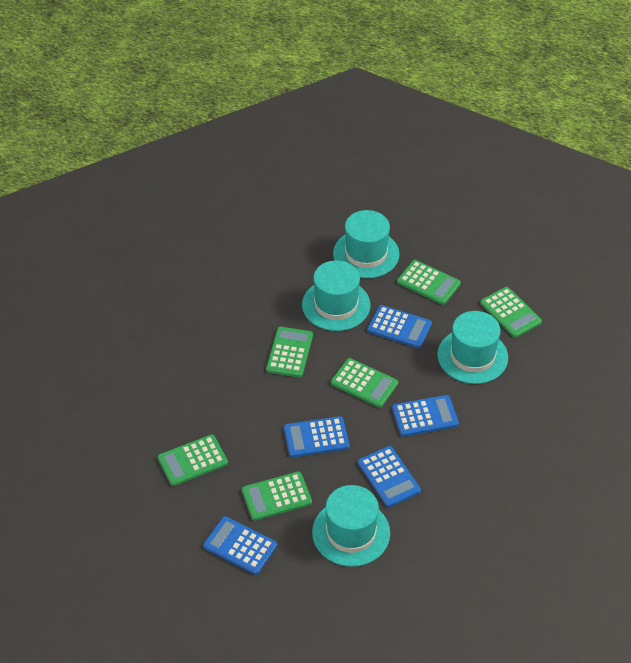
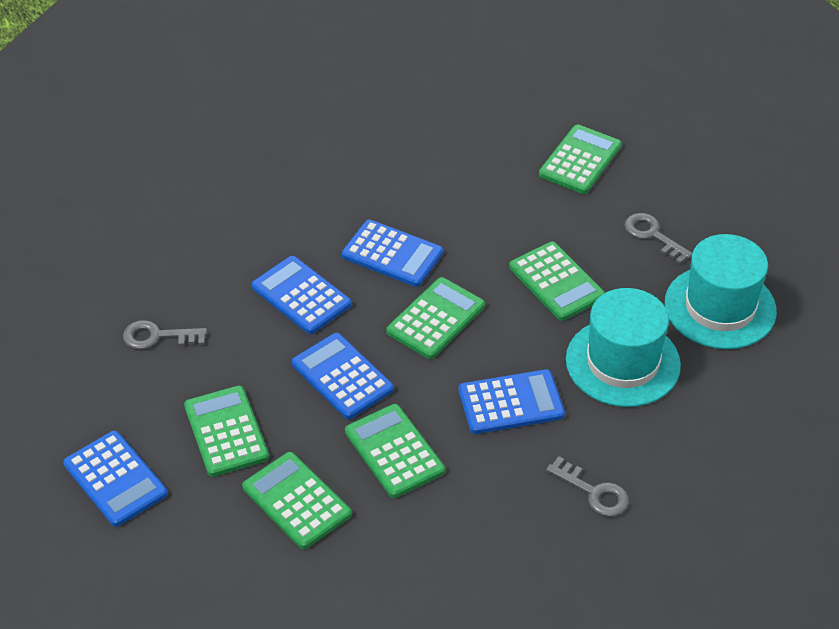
grey key: none = 0 -> [123,320,207,349] [546,456,629,517] [625,213,692,264] = 3
turquoise hat: [302,260,370,331] [312,485,390,567] [333,210,400,278] [437,311,508,384] = 4 -> [566,288,681,407] [665,234,777,349] = 2

